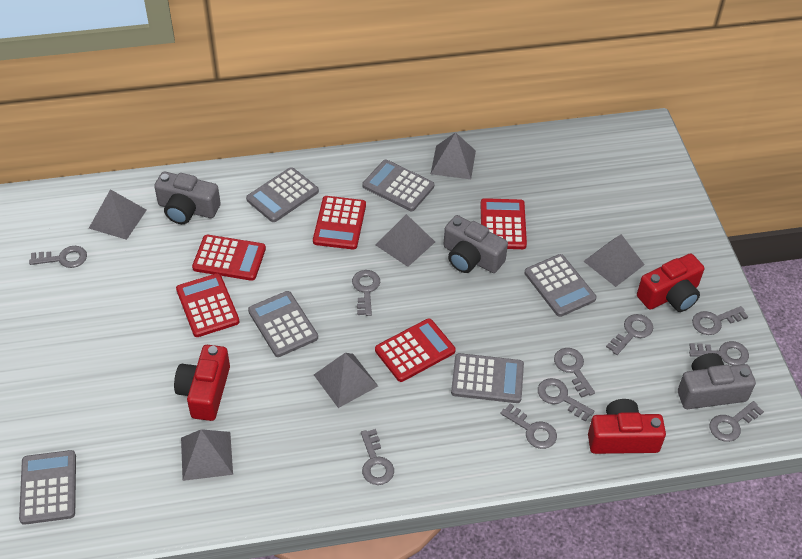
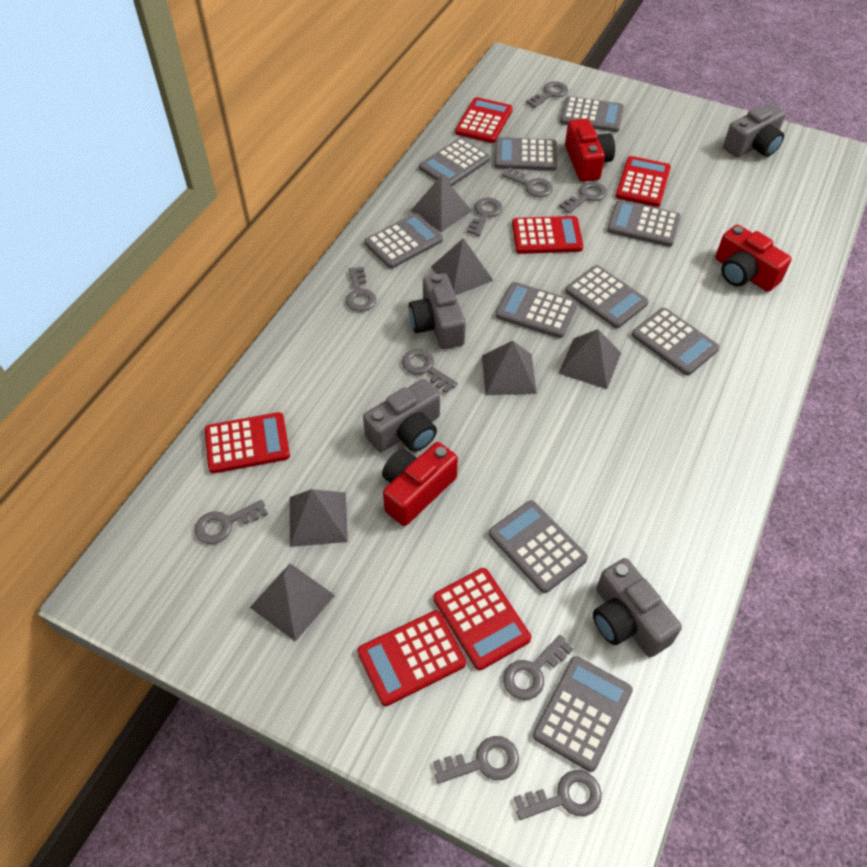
grey calculator: [19,450,76,525] [246,167,319,222] [248,291,318,357] [363,160,434,211] [451,353,524,403] [525,254,597,317] = 6 -> [365,213,443,269] [419,138,490,186] [489,500,588,593] [495,137,557,171] [496,282,578,338] [533,656,633,772] [560,96,624,132] [565,265,649,328] [607,200,681,247] [632,308,720,376] = 10
grey camera: [154,172,221,224] [443,215,508,273] [678,353,756,409] = 3 -> [363,379,440,452] [409,273,466,349] [593,558,682,657] [723,103,785,158] = 4
red calculator: [176,273,240,337] [192,235,266,281] [313,196,366,249] [375,318,456,382] [480,198,527,249] = 5 -> [205,412,290,473] [357,610,466,706] [433,568,531,670] [455,97,513,143] [512,216,583,254] [616,156,671,207] = 6

